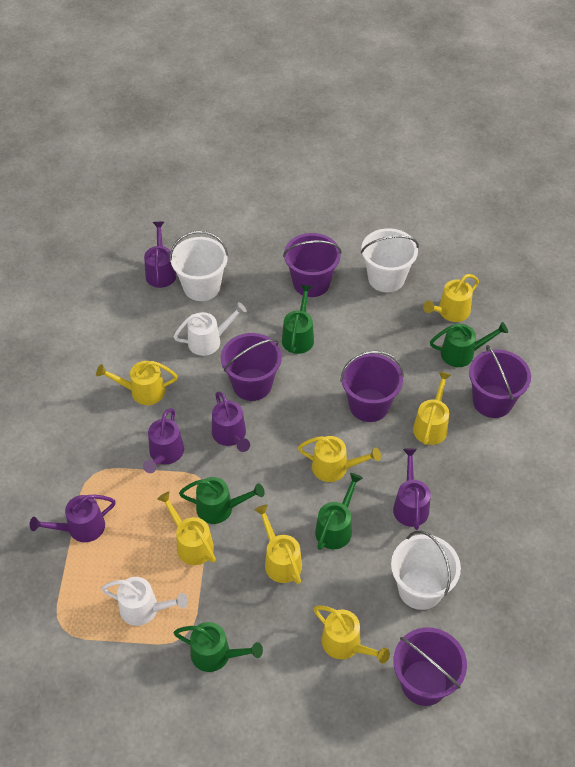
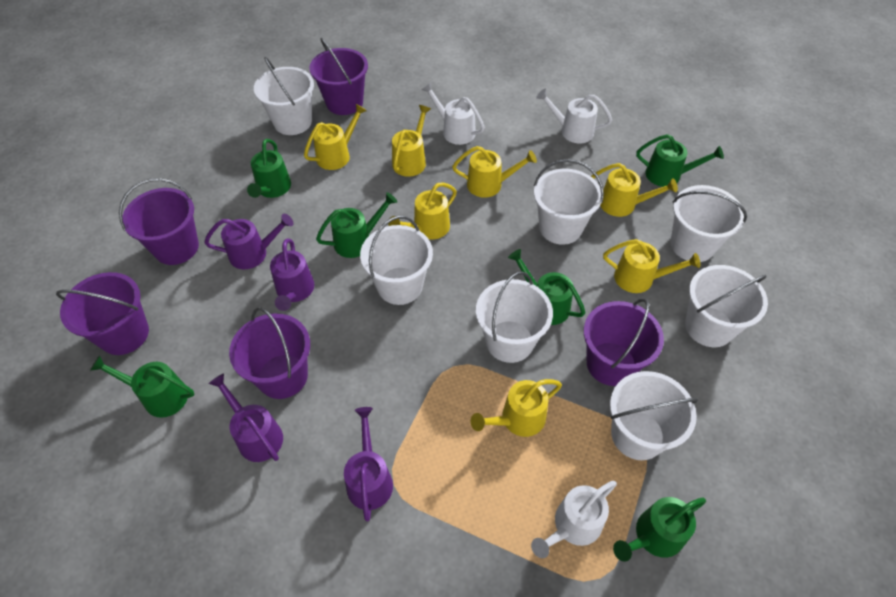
green watering can: [174,622,263,672] [179,477,265,524] [282,285,314,354] [315,473,363,550] [430,322,508,367] = 5 -> [90,355,195,418] [247,139,291,198] [316,192,397,258] [508,249,585,325] [613,497,706,562] [636,134,724,187] = 6
purple watering can: [30,494,116,542] [143,408,184,473] [144,222,177,288] [212,391,250,452] [393,448,431,530] = 5 -> [204,214,294,269] [209,373,283,462] [270,239,314,311] [344,407,393,521] = 4
white bucket: [170,231,228,301] [361,228,419,293] [391,531,461,610] = 3 -> [254,57,314,135] [360,216,433,305] [476,271,553,363] [534,159,604,245] [610,371,698,460] [671,185,747,262] [685,265,768,347] = 7
white watering can: [101,577,188,626] [174,302,247,356] = 2 -> [422,82,485,145] [531,481,617,558] [536,89,612,143] = 3

